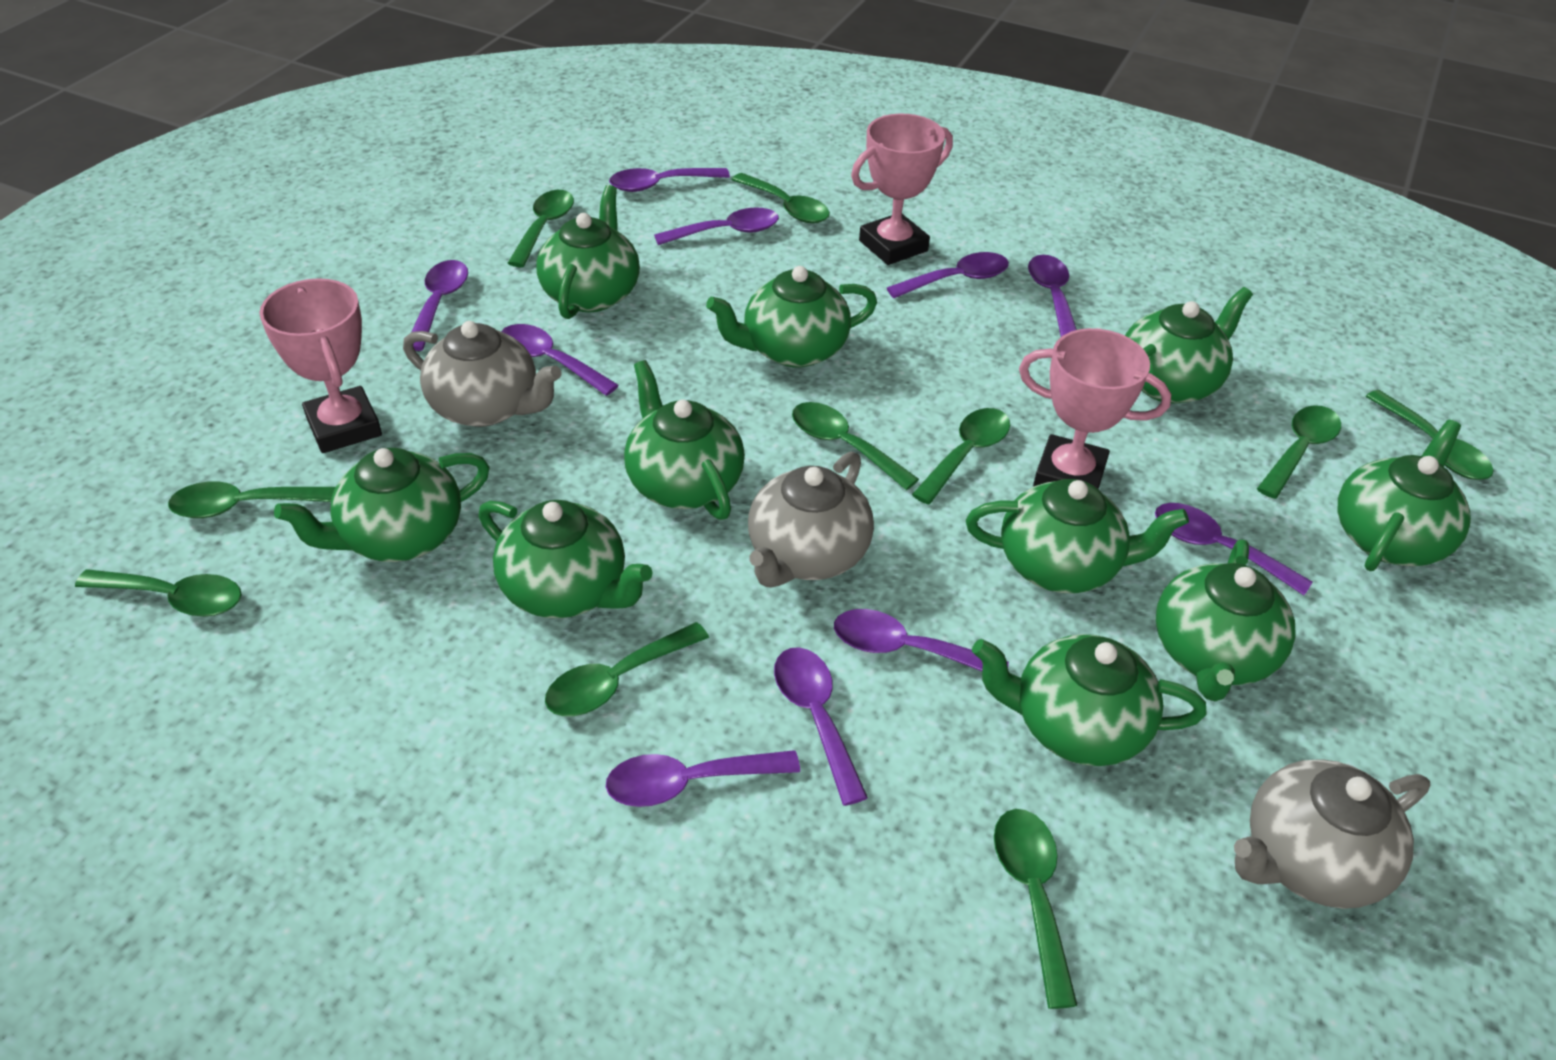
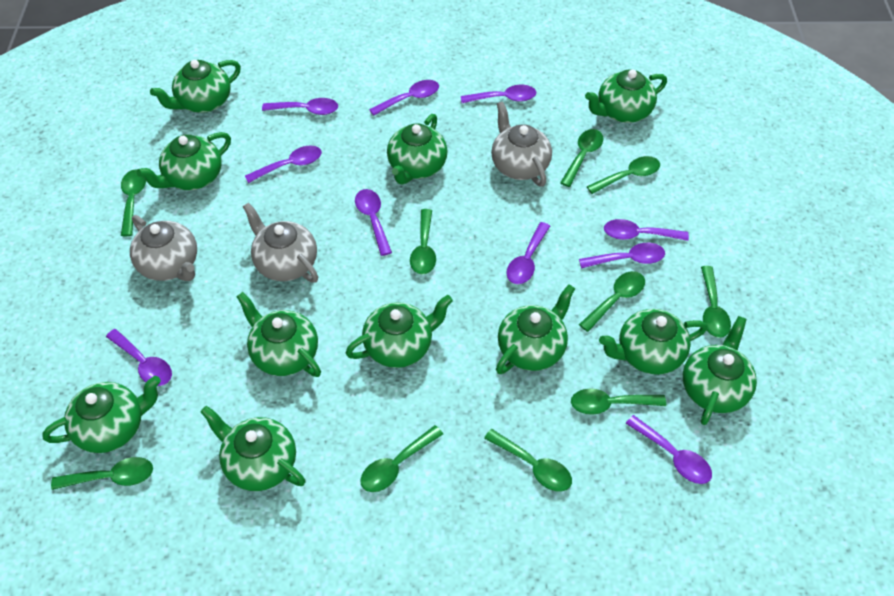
green teapot: [274,448,490,562] [478,500,653,618] [537,185,640,319] [624,360,745,520] [706,266,877,368] [966,479,1189,594] [972,634,1207,766] [1125,287,1253,403] [1156,539,1295,701] [1337,420,1471,571] = 10 -> [42,376,161,453] [137,132,231,190] [150,60,241,113] [200,406,305,491] [236,292,321,377] [346,295,453,368] [387,114,447,184] [496,285,575,374] [585,70,667,123] [599,309,707,375] [683,316,757,425] = 11
pink trophy: [259,278,382,453] [851,114,953,265] [1019,328,1171,489] = 3 -> none = 0

